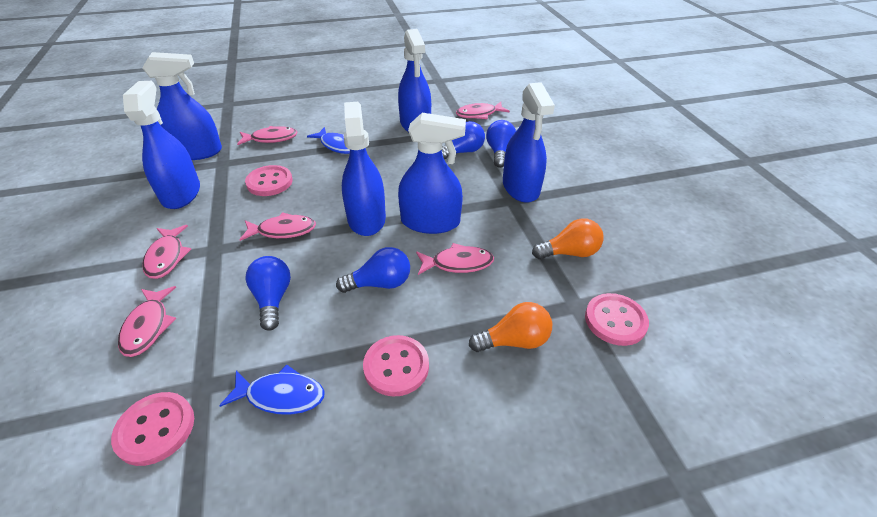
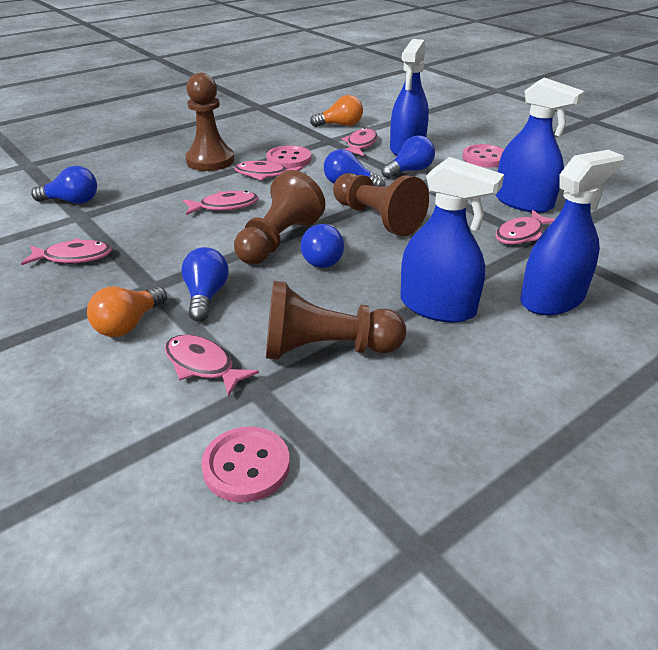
blue fish: [219,365,324,415] [307,127,350,154] = 2 -> none = 0
blue light bulb: [245,256,291,331] [336,247,410,293] [442,121,485,160] [486,120,516,168] = 4 -> [31,166,97,204] [181,247,229,322] [301,224,344,268] [324,149,386,187] [382,135,435,179] = 5
blue spray bottle: [123,81,200,209] [142,52,222,160] [342,102,386,236] [398,29,431,132] [398,113,466,234] [503,82,555,203] = 6 -> [390,39,429,156] [400,157,504,323] [495,77,585,213] [520,150,623,315] = 4
brown pawn: none = 0 -> [185,73,234,171] [234,170,325,264] [266,281,406,359] [333,173,429,236] = 4
pink button: [111,392,194,466] [245,165,293,196] [363,335,429,396] [585,293,649,346] = 4 -> [201,427,290,502] [266,145,311,169] [462,144,504,167] = 3

